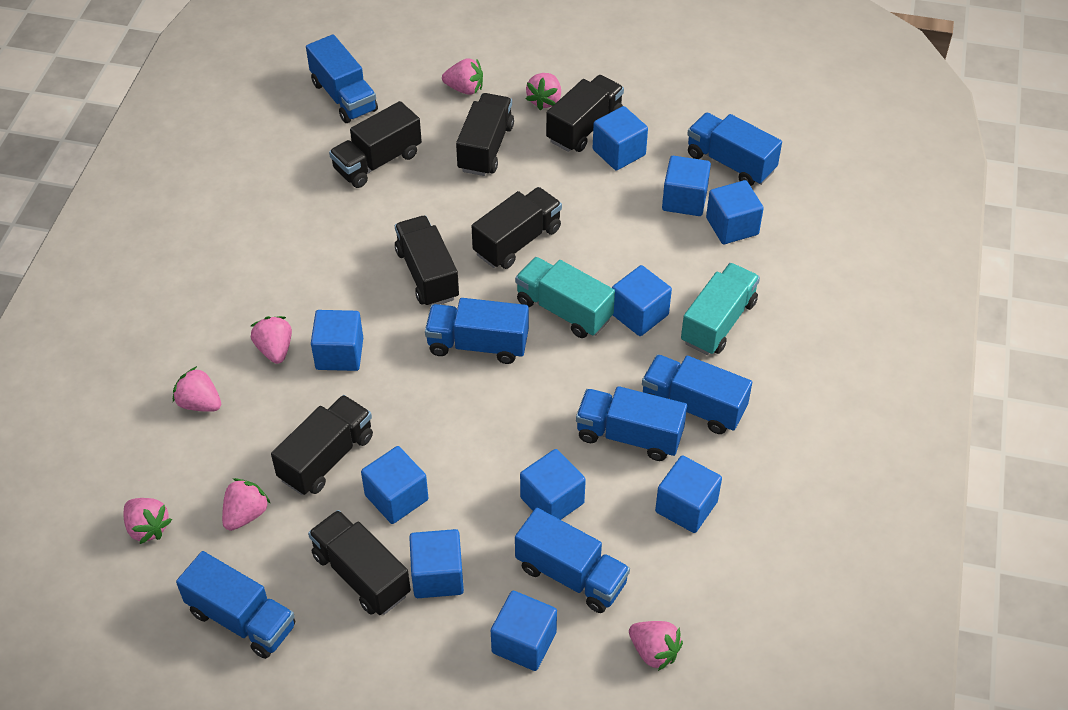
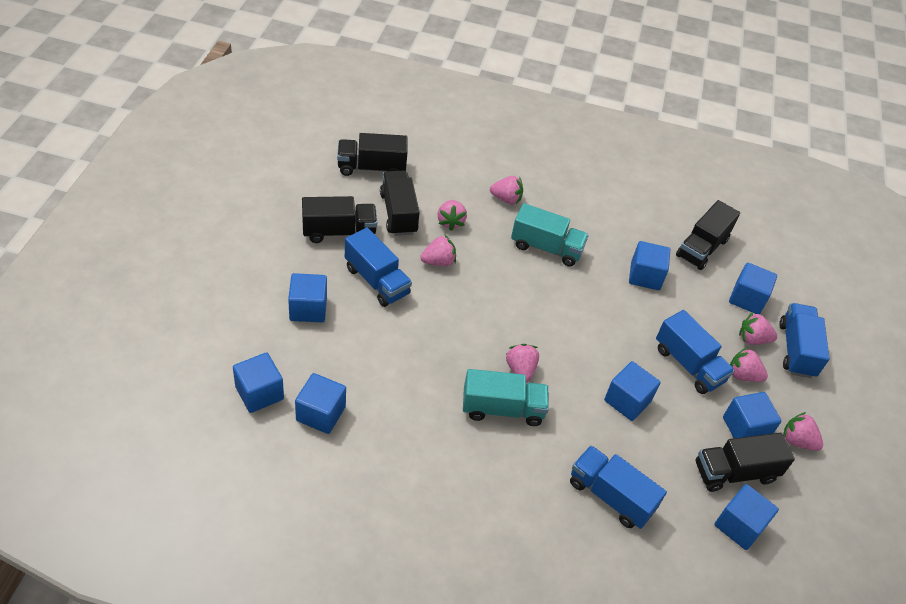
black truck: [271,395,373,495] [308,510,411,615] [329,101,422,188] [395,216,459,307] [456,93,514,176] [472,187,562,269] [546,75,624,152] = 7 -> [302,196,377,243] [337,133,408,176] [380,171,420,236] [676,200,740,270] [696,433,795,492] = 5
blue cube: [311,310,363,371] [361,446,428,524] [409,529,464,598] [491,591,557,671] [520,449,586,520] [593,106,648,171] [612,265,672,336] [655,455,722,533] [662,156,711,216] [706,180,764,244] = 10 -> [233,352,284,413] [288,273,327,322] [295,373,346,434] [604,361,660,421] [629,241,670,290] [715,484,779,550] [723,392,781,438] [729,263,777,314] = 8
blue truck: [176,551,295,659] [306,34,378,123] [425,298,529,364] [515,508,630,613] [576,386,687,461] [642,354,752,434] [687,113,782,186] = 7 -> [345,227,412,307] [570,445,667,529] [656,310,735,394] [779,303,830,378] = 4

